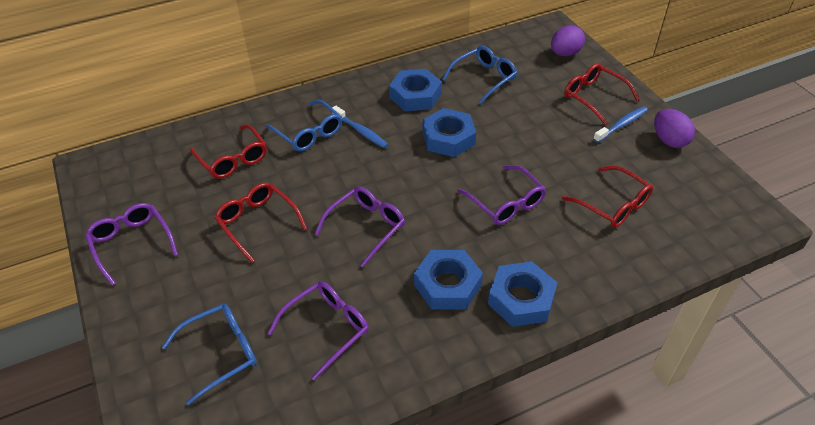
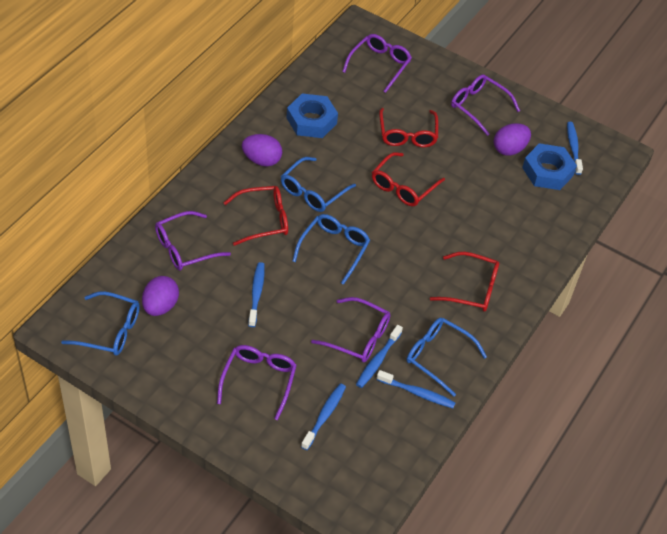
blue glasses: [162,304,257,405] [265,100,342,152] [442,46,517,104] = 3 -> [61,291,140,356] [281,157,356,212] [292,214,370,285] [407,318,487,397] = 4
blue nut: [389,69,442,111] [414,250,483,310] [422,108,476,157] [488,261,558,327] = 4 -> [286,94,338,138] [522,143,577,190] = 2
blue toothbrush: [332,105,388,148] [593,106,648,143] = 2 -> [248,262,265,327] [301,383,346,450] [356,325,403,388] [377,370,456,408] [567,122,583,175] = 5
purple egg: [551,25,585,56] [654,109,695,148] = 2 -> [142,276,179,316] [242,134,282,167] [494,123,531,156] = 3
purple glasses: [85,203,178,286] [267,281,369,381] [314,186,405,267] [457,165,546,225] = 4 -> [155,211,231,271] [217,345,297,420] [311,297,390,363] [342,34,412,93] [451,74,520,136] = 5

